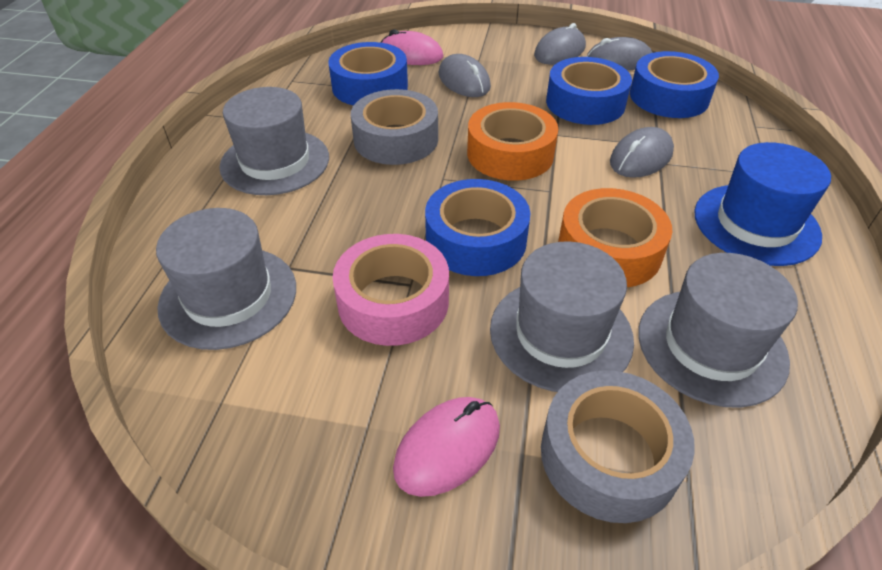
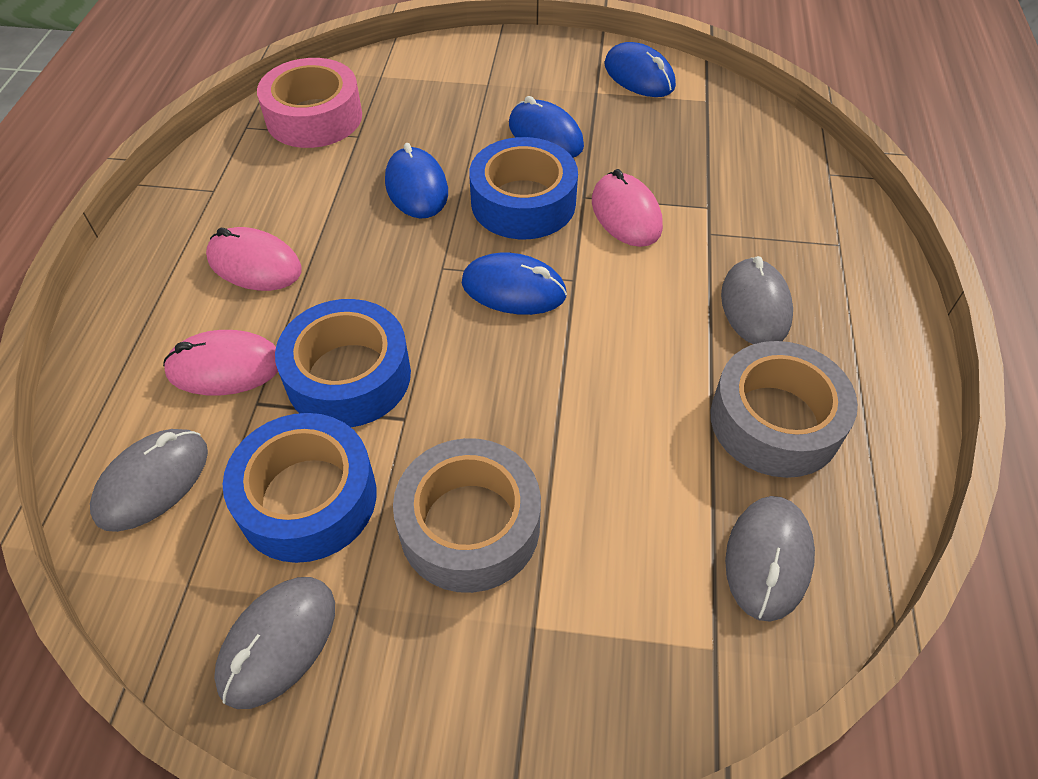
blue hat: [694,142,831,266] = 1 -> none = 0
blue mouse: none = 0 -> [385,143,448,219] [462,253,567,315] [509,96,584,158] [604,42,676,97] = 4
blue tape: [328,42,408,105] [425,179,530,276] [546,57,632,125] [630,51,719,118] = 4 -> [223,413,377,563] [275,299,411,427] [469,137,578,239] = 3
grey hat: [156,208,296,350] [219,87,329,195] [490,241,634,392] [638,253,798,408] = 4 -> none = 0
orange tape: [467,102,558,181] [558,188,672,287] = 2 -> none = 0
pink mouse: [381,29,443,65] [393,397,500,497] = 2 -> [163,330,278,396] [206,227,302,291] [592,169,663,247] = 3

